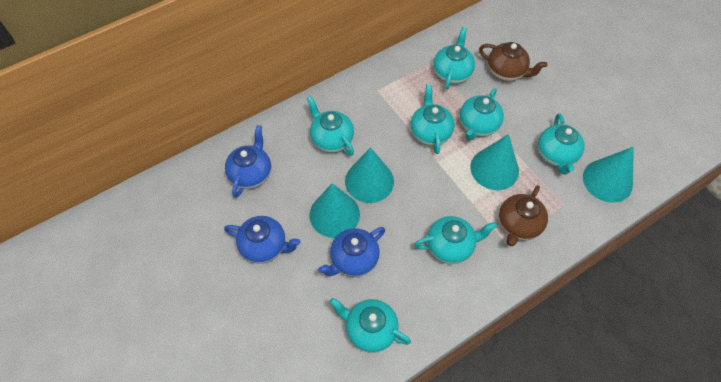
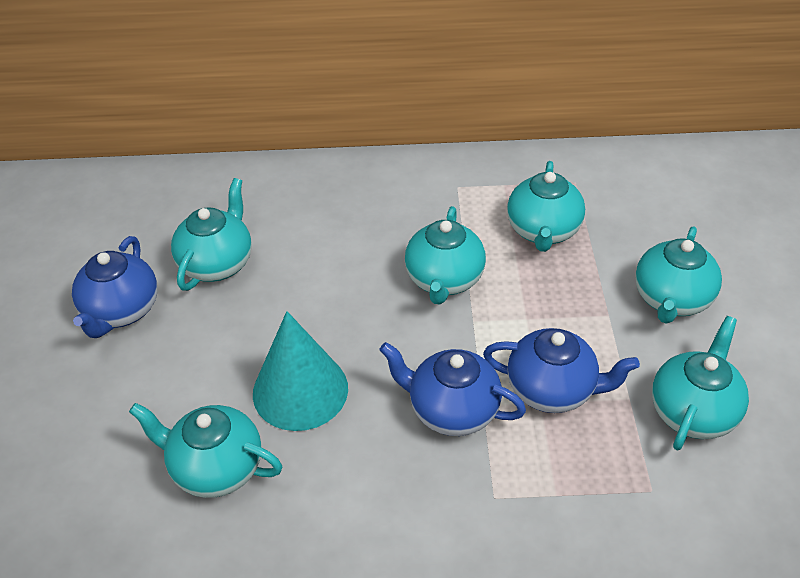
brown teapot: [479,42,547,81] [499,185,548,246] = 2 -> none = 0
turquoise cone: [309,183,360,238] [345,147,394,203] [470,134,519,190] [583,147,634,203] = 4 -> [253,311,348,431] = 1
turquoise teapot: [307,96,354,156] [329,298,411,353] [411,84,455,154] [414,216,497,264] [433,27,475,90] [459,88,504,141] [538,113,584,175] = 7 -> [129,403,282,498] [171,178,252,291] [405,206,486,304] [507,161,585,252] [635,226,722,324] [652,316,749,450] = 6

